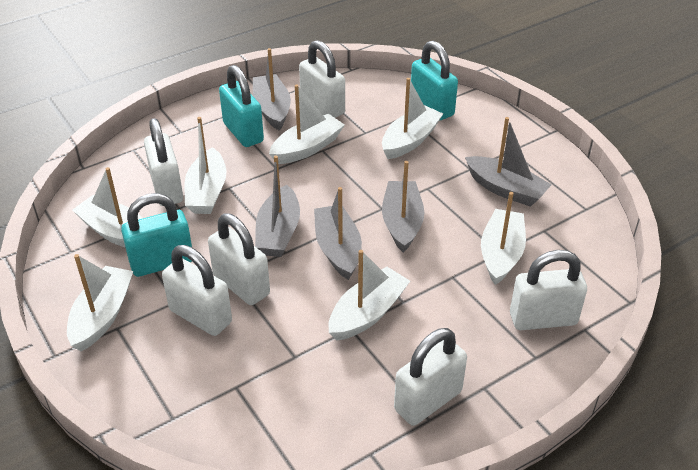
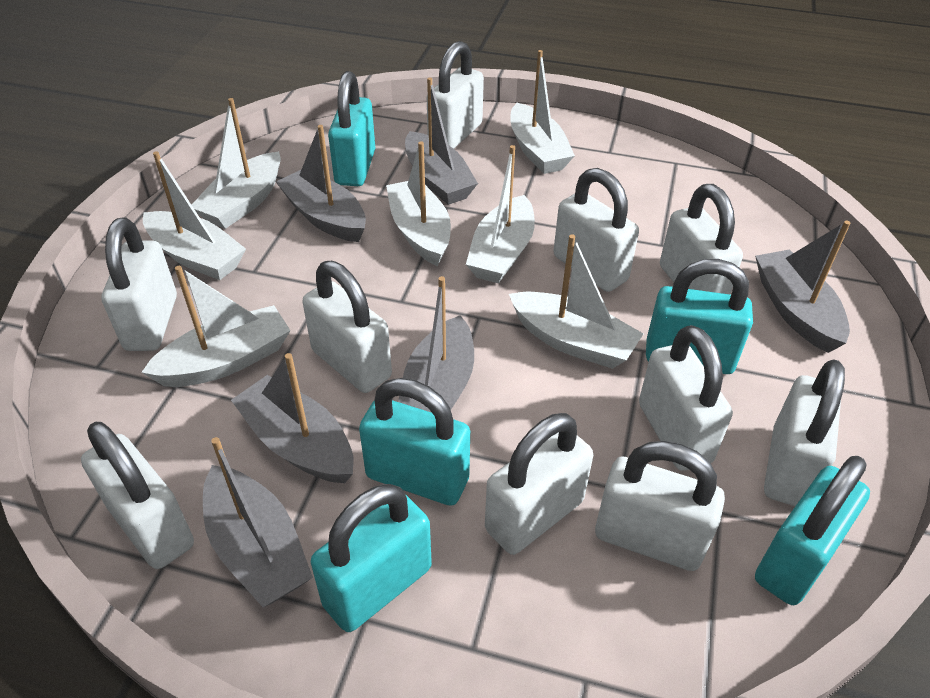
grey boat: [253,48,291,131] [255,156,300,257] [314,187,362,280] [382,161,424,253] [465,117,552,207] = 5 -> [203,437,313,607] [231,353,354,483] [276,125,366,242] [398,276,474,413] [405,77,478,205] [755,221,851,353] = 6
turquoise padlock: [121,193,192,277] [219,65,264,147] [411,41,458,121] = 3 -> [311,484,432,632] [328,71,375,186] [359,378,470,506] [646,259,753,374] [755,456,870,605] = 5
white padlock: [144,118,183,206] [162,245,232,336] [208,213,270,305] [299,40,345,118] [394,328,467,426] [510,250,587,330] = 6 -> [81,422,194,569] [101,218,177,351] [303,261,392,393] [427,41,484,149] [485,413,593,555] [553,168,639,292] [595,441,725,571] [639,325,733,471] [660,184,743,294] [764,359,845,506] = 10

